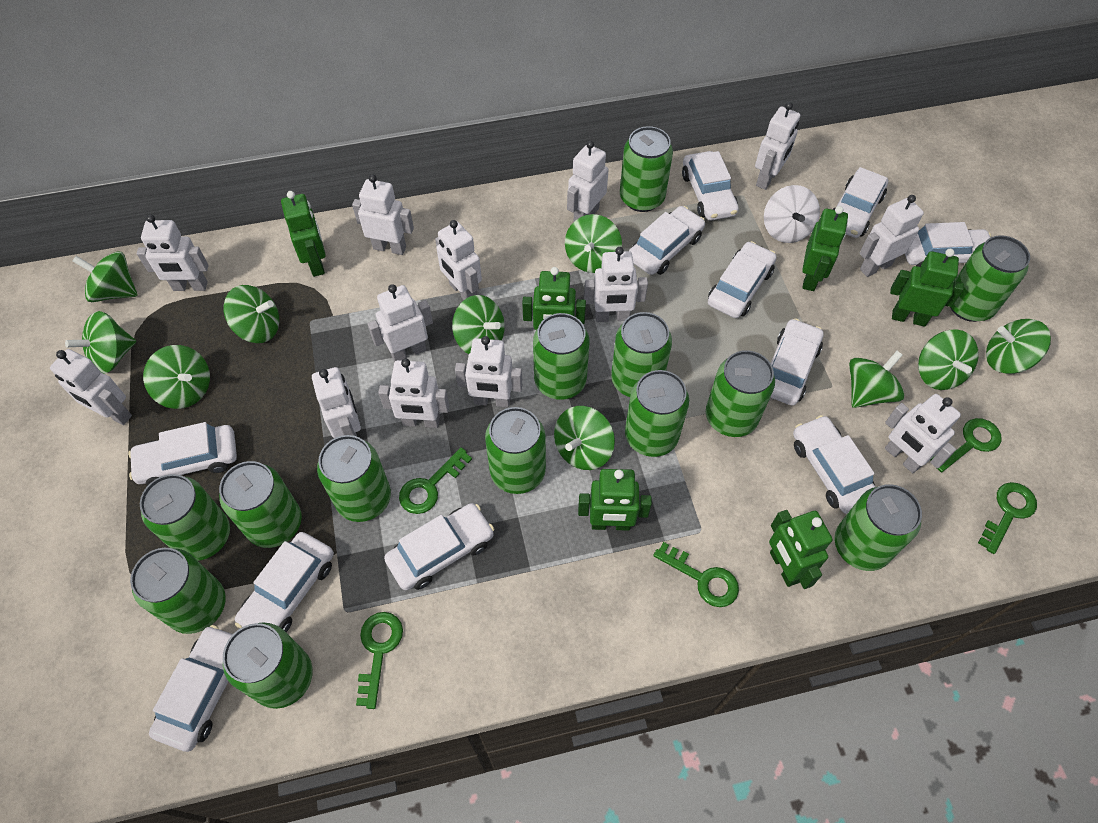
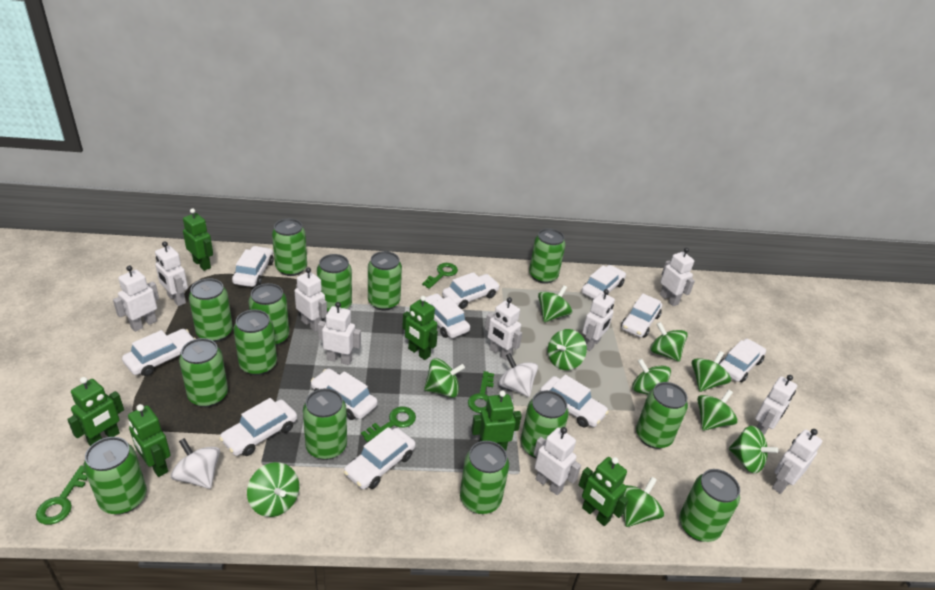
green can: [130,548,226,634] [140,474,230,561] [219,461,302,548] [223,622,313,709] [317,435,391,522] [485,407,546,494] [533,313,589,400] [611,312,672,397] [620,126,673,212] [625,370,689,457] [706,350,775,437] [835,484,922,571] [950,235,1030,322] = 13 -> [84,437,147,514] [179,338,228,407] [189,278,233,342] [233,310,277,375] [249,283,289,346] [272,219,307,276] [303,388,347,460] [317,254,352,313] [368,251,402,310] [460,441,509,514] [521,390,569,459] [529,228,566,284] [636,382,688,449] [679,469,740,542] = 14
green key: [356,612,403,709] [399,447,472,514] [653,542,739,607] [931,418,1001,472] [978,482,1037,554] = 5 -> [36,465,88,525] [361,407,416,442] [422,263,458,289] [468,371,494,413] = 4
white robot: [50,349,132,425] [137,215,209,291] [312,367,361,438] [352,174,414,255] [368,284,433,362] [378,358,449,428] [435,220,482,300] [455,336,522,407] [567,141,608,221] [584,247,648,322] [755,102,800,190] [859,195,924,277] [885,394,961,473] = 13 -> [113,265,159,332] [155,241,188,306] [295,267,327,332] [318,302,361,365] [485,297,522,361] [533,427,581,495] [582,289,615,351] [660,248,695,306] [755,375,797,435] [772,429,822,494] = 10
white spinning top: [764,185,820,243] = 1 -> [170,438,220,489] [499,353,538,397] = 2

